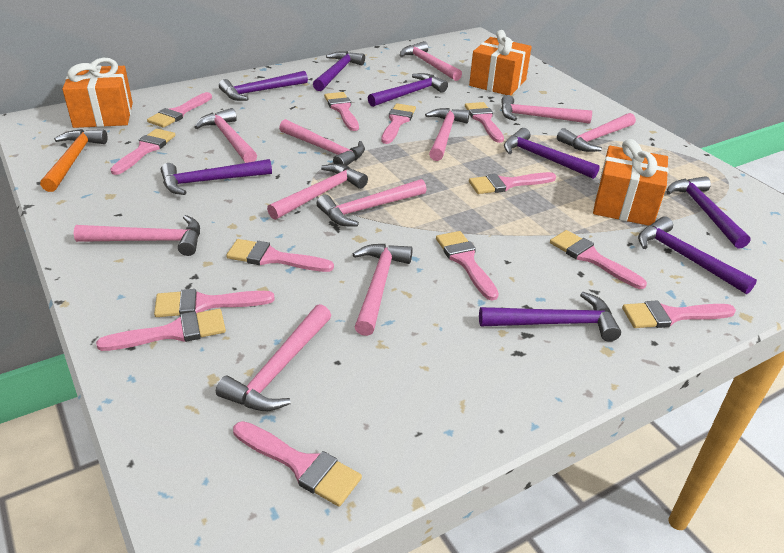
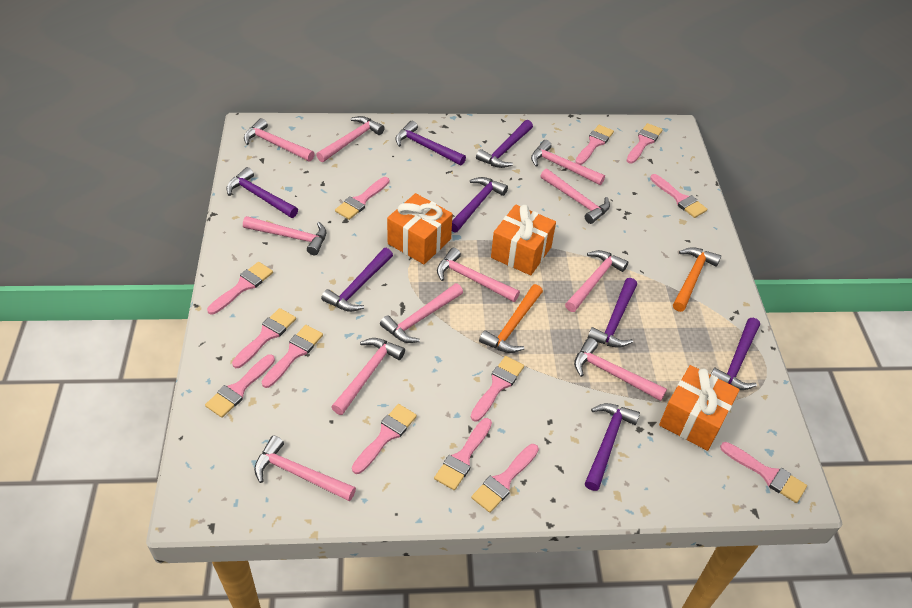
orange hammer: [40,129,108,192] = 1 -> [479,284,543,353] [673,247,721,312] = 2

